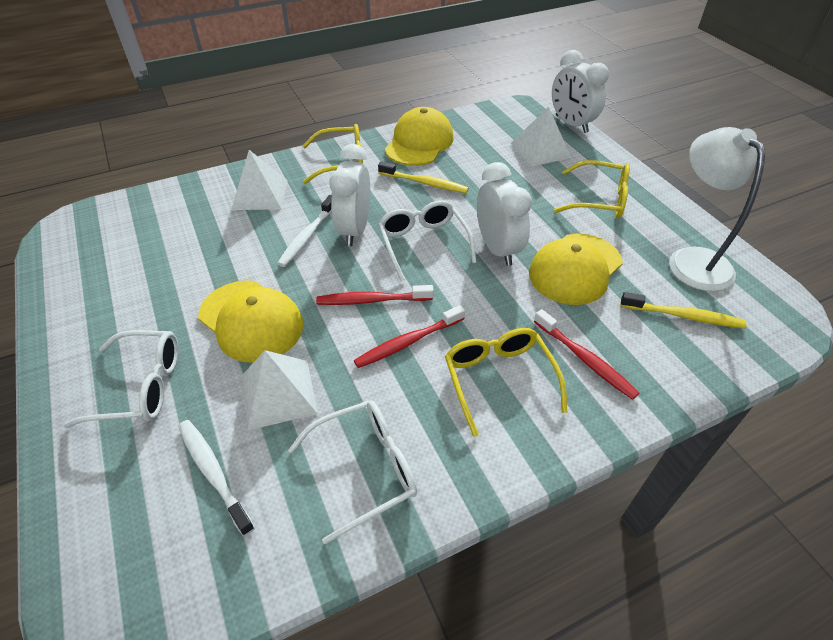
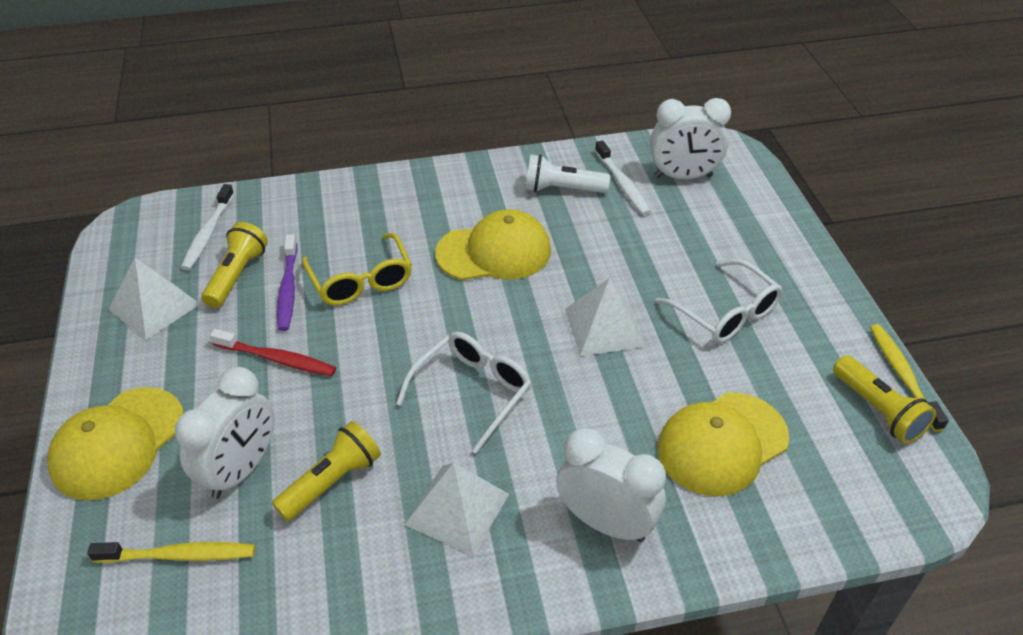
purple toothbrush: none = 0 -> [277,234,298,331] = 1
red toothbrush: [316,285,434,305] [354,305,465,368] [534,309,639,400] = 3 -> [210,329,336,376] = 1
white flashlight: none = 0 -> [526,154,610,193] = 1
white glasses: [64,330,178,428] [288,400,417,545] [378,200,476,281] = 3 -> [396,331,532,454] [655,259,783,343] = 2
white lamp: [669,127,765,291] = 1 -> none = 0
yellow flashlight: none = 0 -> [201,222,268,308] [272,421,381,521] [833,355,936,444] = 3
yellow glasses: [303,124,363,184] [445,328,567,437] [554,160,630,219] = 3 -> [302,233,412,305] = 1

